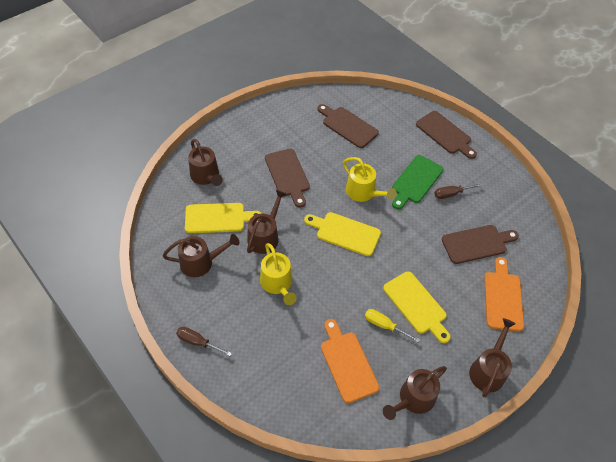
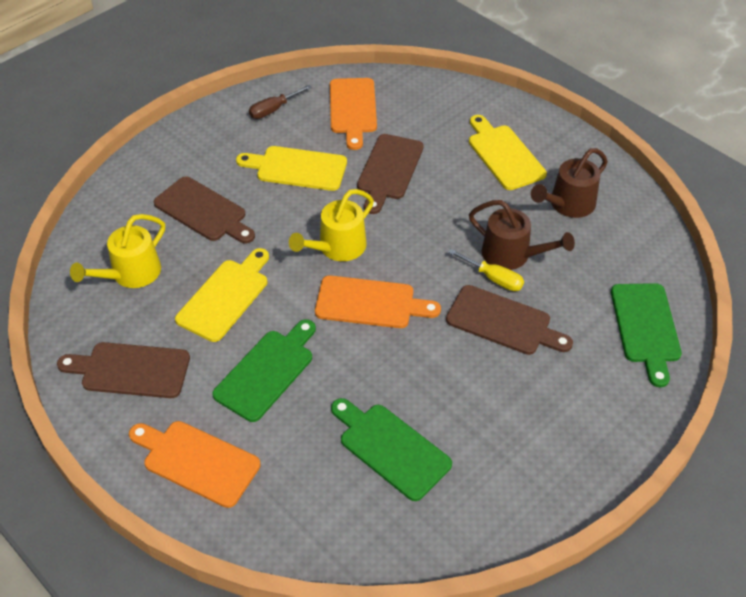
brown screwdriver: [176,327,232,356] [434,183,483,199] = 2 -> [249,85,312,119] = 1
brown watering can: [162,234,239,277] [188,139,223,186] [247,190,287,254] [383,366,447,420] [469,318,516,397] = 5 -> [469,200,575,270] [531,148,608,218] = 2
green cutting board: [392,155,443,209] = 1 -> [212,319,316,422] [331,398,452,501] [611,283,682,387] = 3
orange cutting board: [321,319,379,403] [484,257,524,332] = 2 -> [129,421,261,508] [315,275,441,328] [330,78,377,150] = 3

